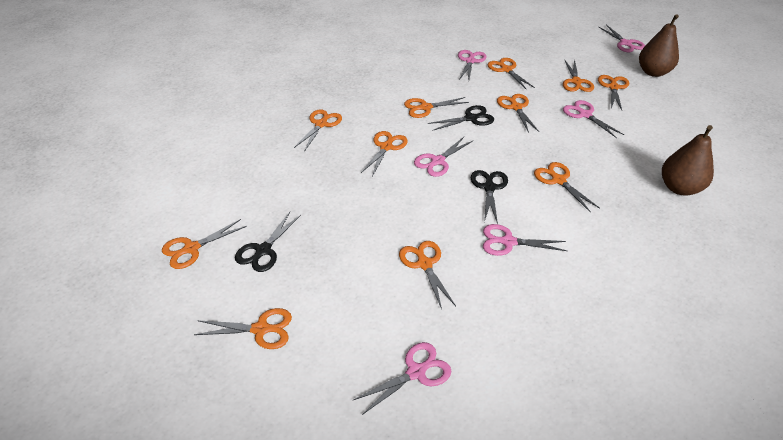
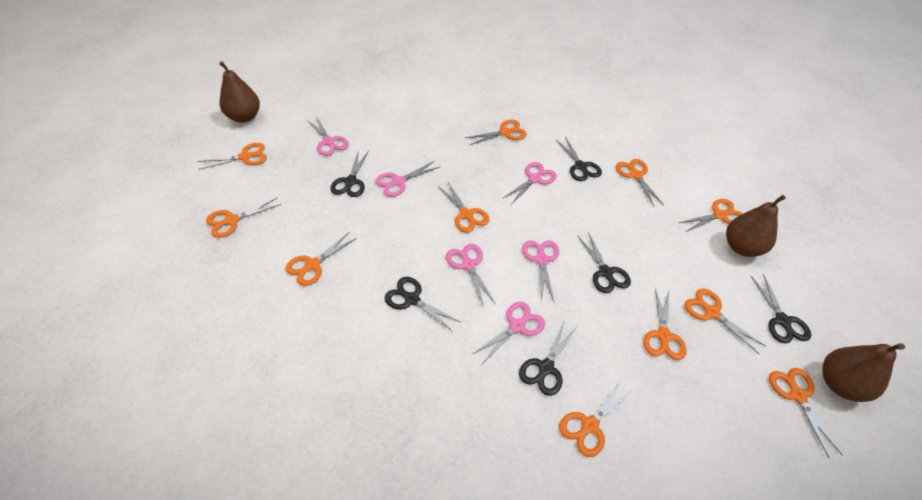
black scissors: [235,212,301,272] [428,105,494,131] [471,170,508,224] = 3 -> [330,150,369,197] [384,277,460,331] [519,321,577,396] [556,137,602,181] [577,232,631,293] [751,274,811,344] = 6
brown pear: [639,14,679,77] [662,125,714,195] = 2 -> [219,61,260,123] [726,195,786,257] [822,343,905,402] = 3

